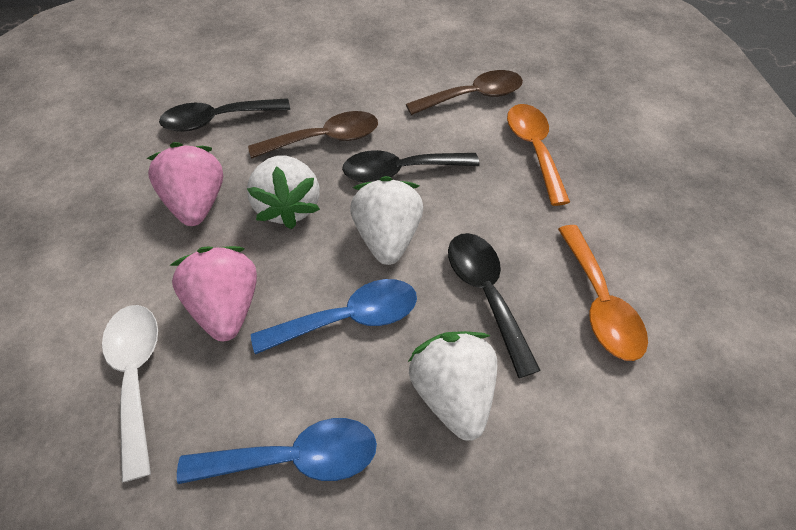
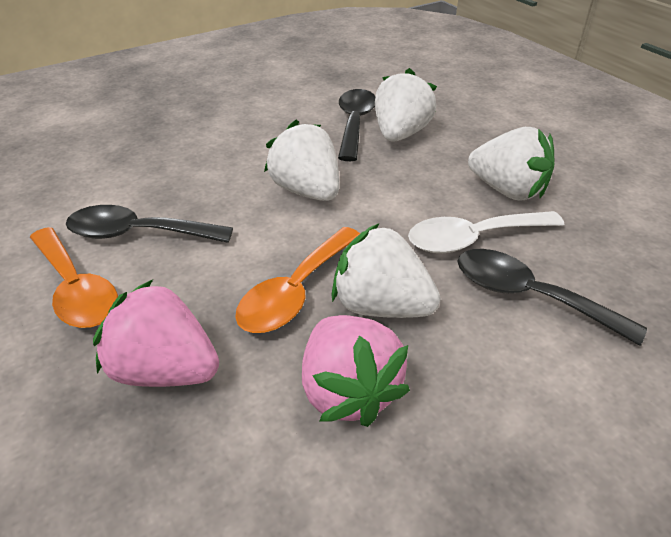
blue spoon: [177,418,377,484] [251,279,417,355] = 2 -> none = 0
brown spoon: [248,111,378,158] [406,70,523,115] = 2 -> none = 0
white strawberry: [247,155,320,229] [350,176,423,265] [408,331,497,441] = 3 -> [264,120,339,201] [331,223,440,318] [375,68,437,142] [468,127,554,201] = 4

